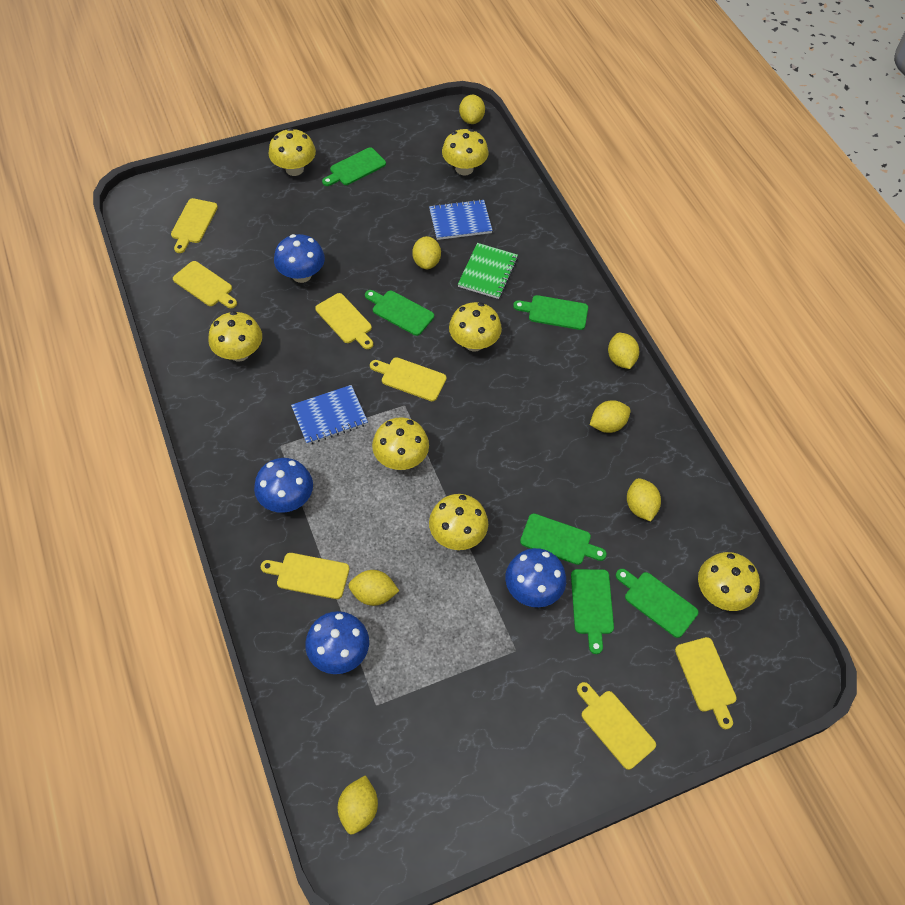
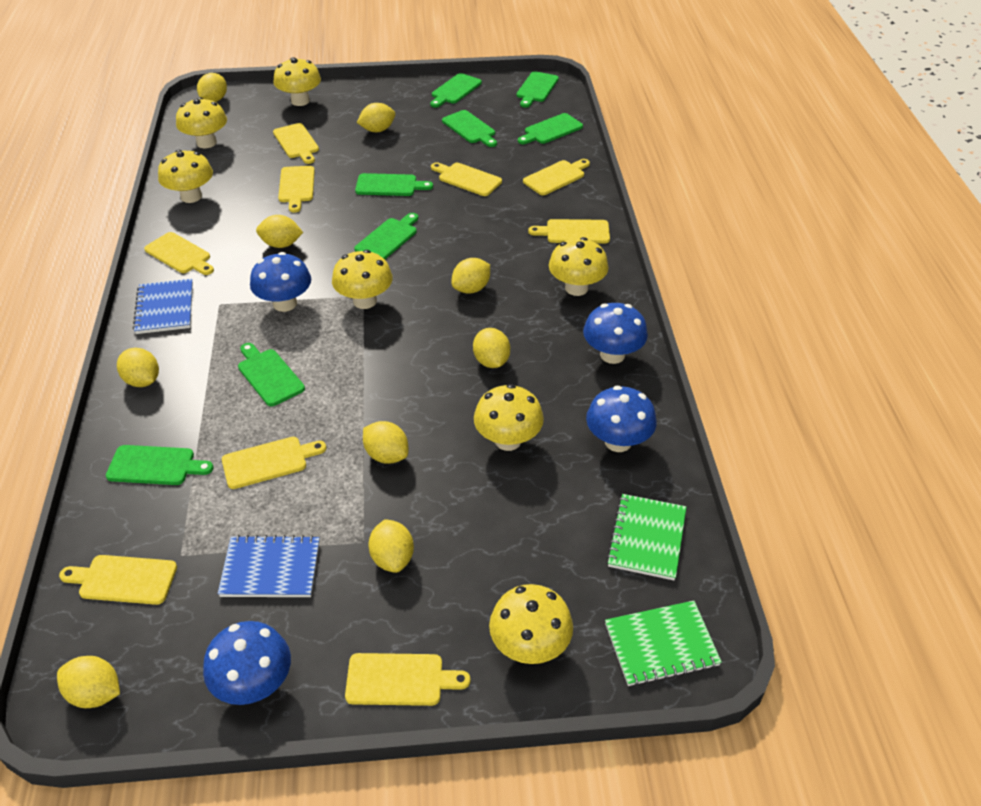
green cutting board: [322,147,386,186] [365,290,434,336] [513,295,588,330] [520,514,607,565] [571,569,614,654] [616,569,698,638] = 6 -> [106,445,213,485] [238,343,305,406] [354,213,418,259] [355,173,433,196] [430,73,482,108] [442,110,497,147] [516,71,559,108] [518,113,583,144] = 8
green notebook: [458,243,518,299] = 1 -> [605,601,722,686] [606,494,686,580] = 2
yellow cutting board: [171,198,218,253] [173,261,237,308] [261,553,349,599] [315,293,373,349] [370,357,447,401] [577,682,656,770] [675,637,737,729] = 7 -> [59,555,177,605] [144,232,214,275] [222,437,326,489] [273,123,319,164] [278,166,315,213] [345,653,470,706] [431,162,502,196] [523,159,590,195] [528,219,610,243] = 9
yellow lemon: [338,775,378,834] [348,570,399,606] [412,236,441,269] [459,95,485,124] [590,400,631,433] [608,333,639,369] [627,478,661,522] = 7 -> [57,656,120,708] [117,348,159,387] [197,73,227,102] [256,215,303,248] [357,103,395,132] [363,421,408,464] [368,519,414,573] [452,258,490,294] [473,328,510,368] = 9

